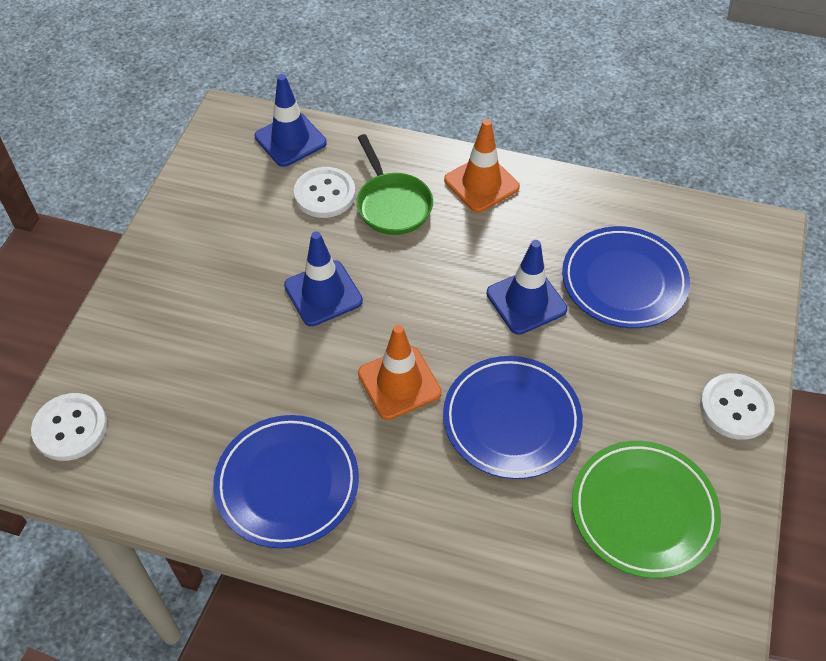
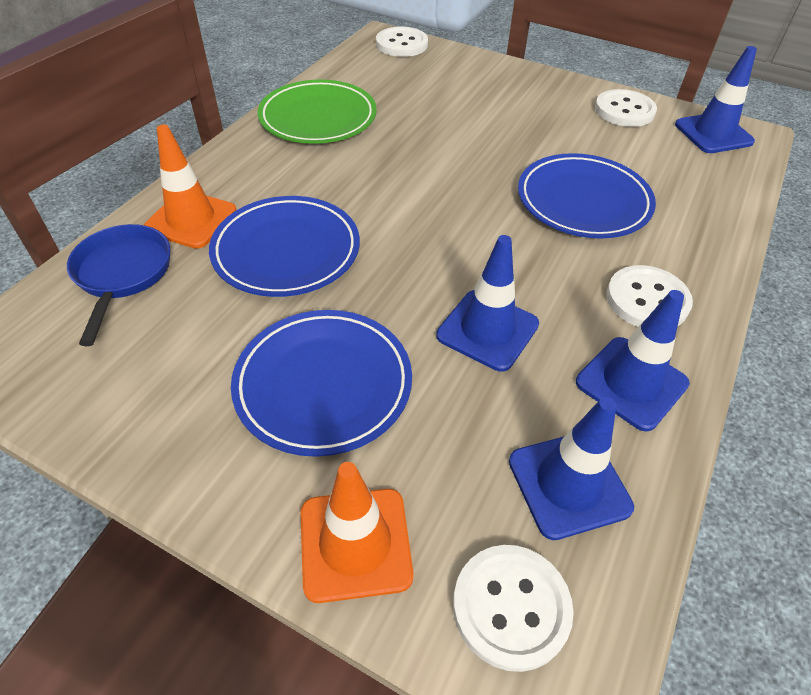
blue pan: none = 0 -> [67,224,170,346] = 1
blue traffic cone: [255,74,327,167] [284,231,363,326] [487,240,567,335] = 3 -> [436,235,539,372] [509,397,634,540] [576,290,690,432] [675,46,757,153] = 4
green pan: [357,134,433,235] = 1 -> none = 0
white button: [31,393,107,461] [294,167,356,218] [700,373,775,440] = 3 -> [376,27,428,57] [453,545,573,672] [595,89,657,127] [606,265,693,327] = 4

